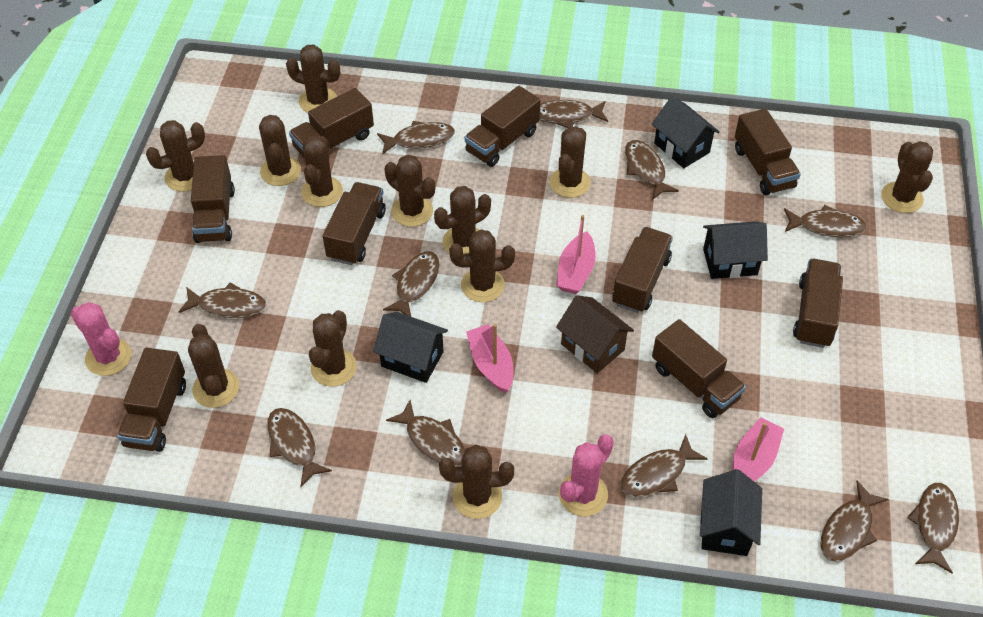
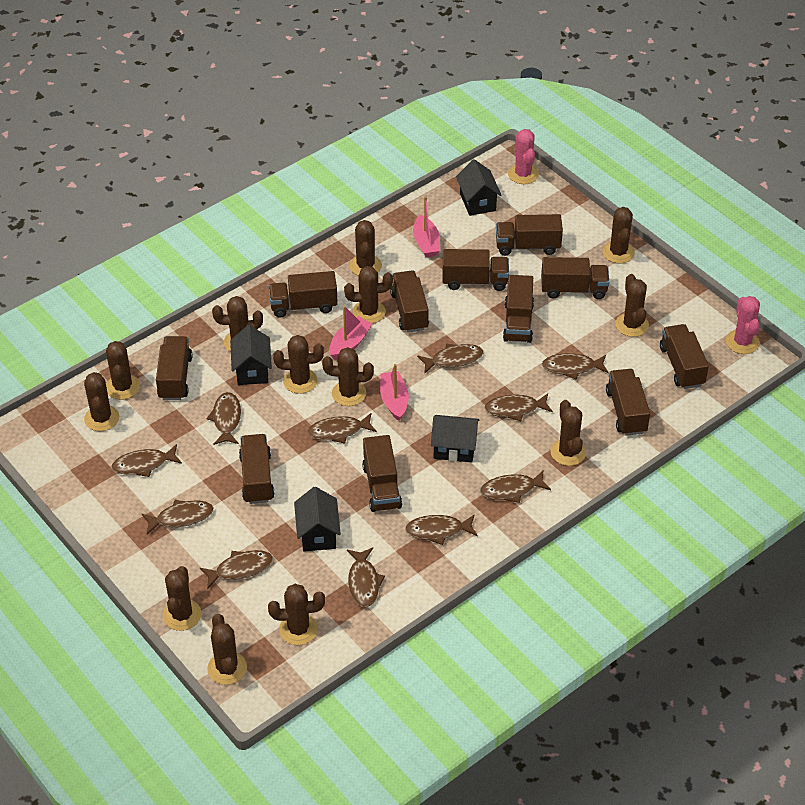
brown cactus: [146,120,205,192] [188,324,239,408] [259,115,301,186] [286,44,340,113] [301,135,343,207] [309,310,357,387] [385,155,435,227] [434,186,491,254] [439,445,514,519] [449,229,515,302] [550,126,591,198] [881,141,933,213] = 12 -> [84,372,119,431] [106,341,140,400] [163,566,201,631] [207,614,247,685] [212,296,263,352] [268,584,325,645] [273,335,324,394] [322,347,374,406] [344,266,393,323] [349,220,382,276] [550,400,586,466] [603,207,635,264] [615,274,649,337] = 13
brown house: [556,295,634,373] = 1 -> none = 0
brown truck: [117,348,186,452] [191,155,235,243] [289,88,374,158] [323,182,386,265] [465,86,540,167] [612,227,673,313] [652,319,746,418] [735,108,801,195] [793,259,843,348] = 9 -> [156,336,192,400] [239,434,274,504] [269,271,338,318] [362,435,402,512] [390,271,429,333] [442,249,509,291] [496,214,563,256] [503,275,534,343] [541,257,609,299] [606,369,650,436] [660,324,709,389] = 11

